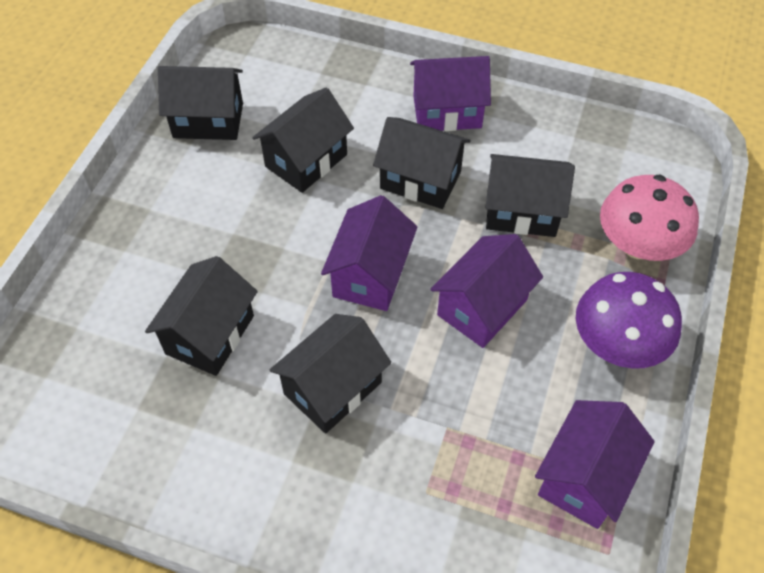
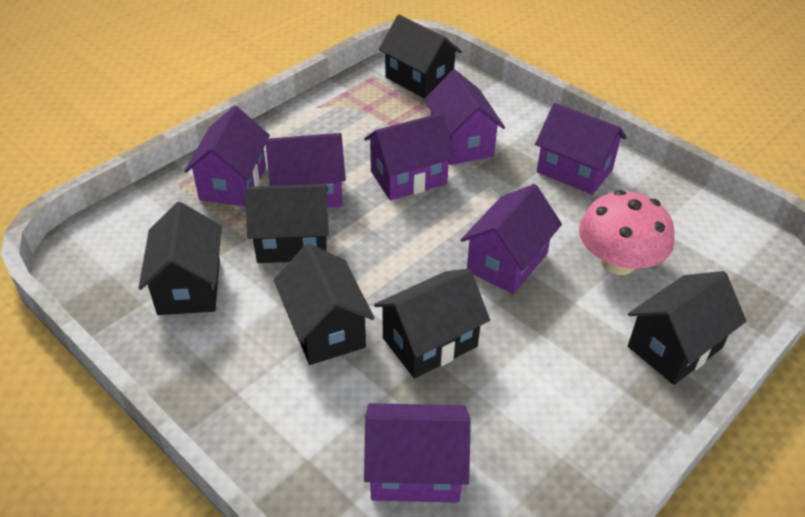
purple house: [321,195,417,311] [410,56,491,131] [430,234,543,348] [535,400,655,529] = 4 -> [184,106,270,207] [265,133,346,208] [364,113,456,200] [364,403,471,503] [424,70,505,165] [461,184,562,294] [535,103,627,195] = 7
purple mushroom: [576,272,682,369] = 1 -> none = 0

